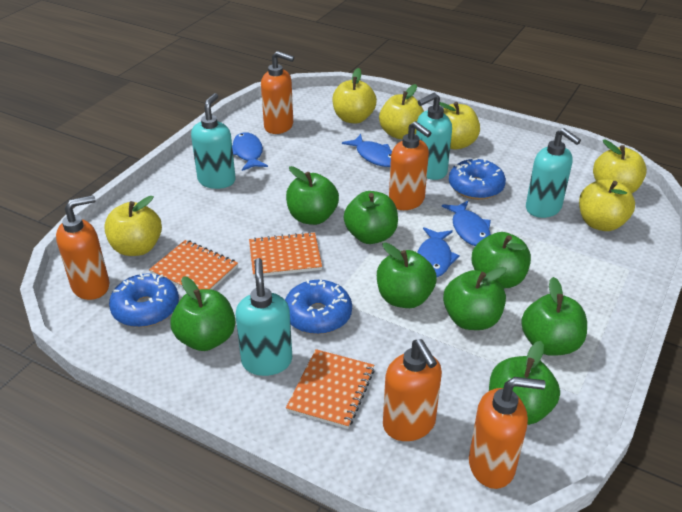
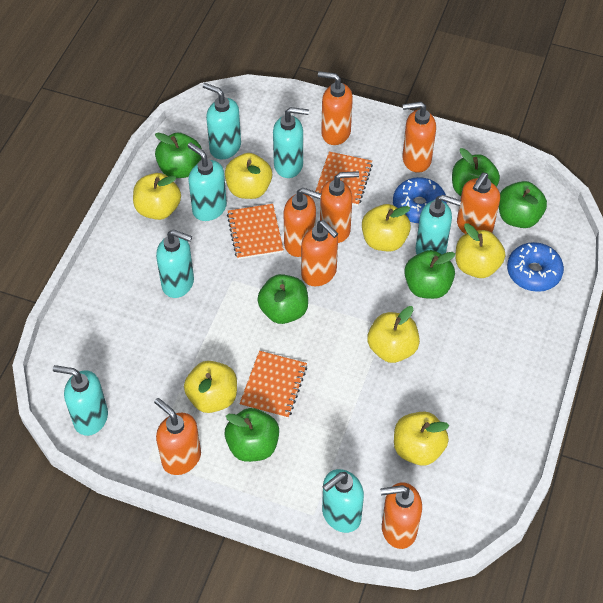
blue donut: [109,273,179,327] [285,279,352,334] [449,158,506,200] = 3 -> [393,177,447,223] [507,242,564,292] = 2
blue fish: [232,132,268,171] [342,134,392,167] [417,227,460,277] [442,201,491,246] = 4 -> none = 0
green apple: [171,276,235,351] [286,166,339,225] [344,191,398,244] [377,242,437,308] [443,267,506,330] [471,232,531,288] [489,341,560,425] [521,277,587,356] = 8 -> [155,133,202,178] [224,408,279,462] [257,274,308,324] [404,250,455,299] [452,148,500,196] [499,181,547,228] = 6
orange soap dispenser: [56,195,109,300] [261,51,294,134] [383,339,442,441] [389,121,431,210] [469,377,546,489] = 5 -> [154,398,201,475] [284,188,322,257] [301,220,338,286] [318,71,353,145] [320,171,359,243] [380,482,422,549] [402,102,436,173] [457,173,500,234] = 8
turquoise soap dispenser: [191,93,236,189] [235,258,292,376] [416,93,452,180] [526,128,581,218] = 4 -> [53,365,108,436] [156,230,194,298] [188,142,227,221] [203,83,241,160] [273,107,309,178] [322,469,364,533] [416,195,461,254] = 7
yellow apple: [104,196,162,256] [332,68,377,123] [379,84,424,139] [439,102,480,150] [579,179,635,231] [593,140,647,193] = 6 -> [133,173,181,220] [184,361,237,413] [225,153,272,199] [362,204,411,251] [367,306,420,363] [394,412,449,466] [455,223,505,278] = 7

